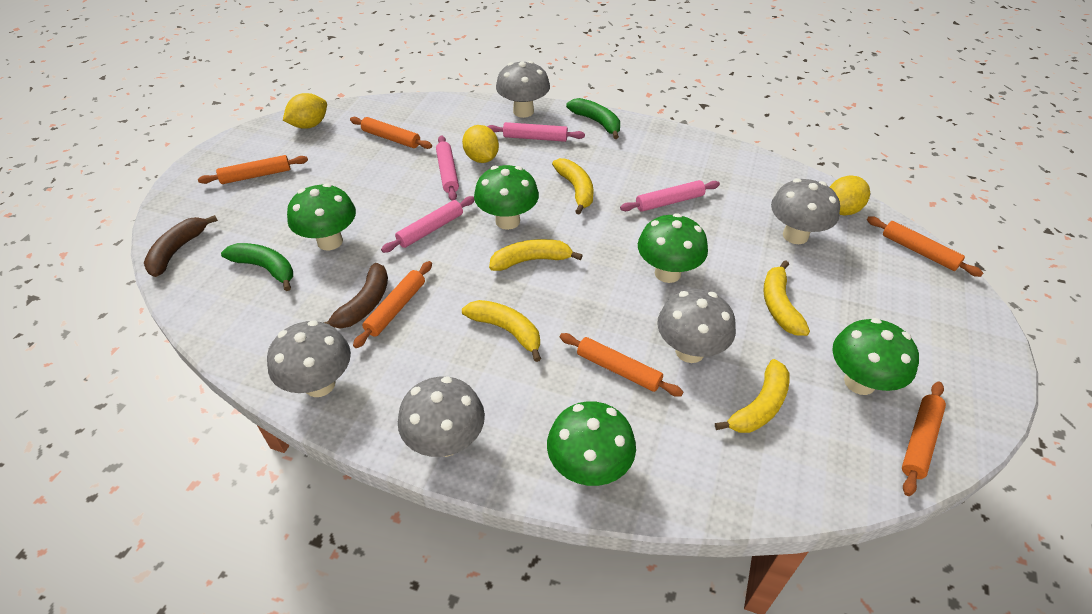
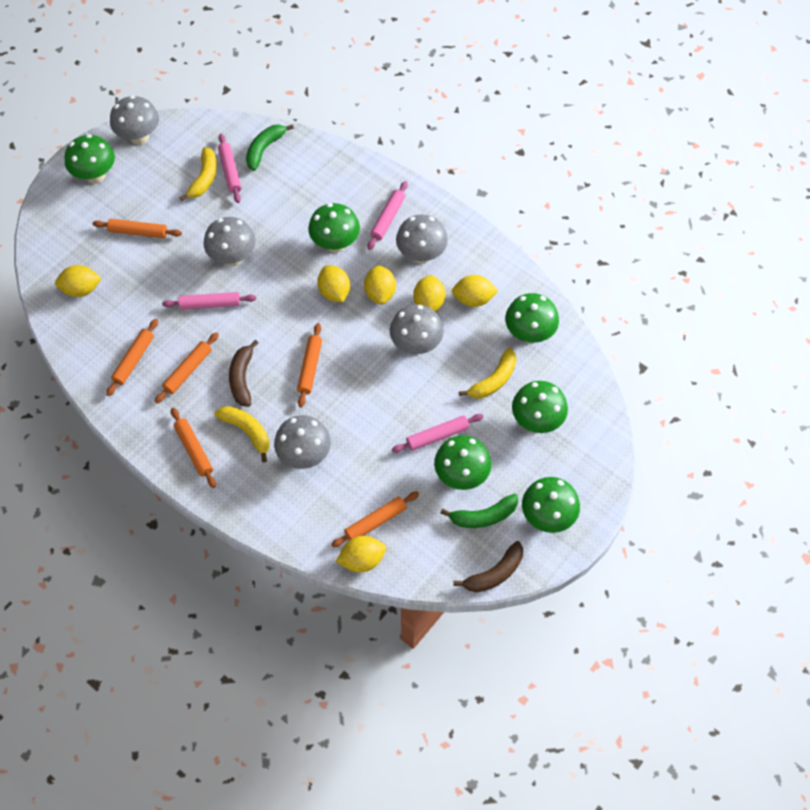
green mushroom: [287,183,356,250] [474,165,539,230] [547,401,636,486] [638,213,708,283] [832,318,919,395] = 5 -> [64,134,115,184] [308,203,360,253] [434,435,491,490] [505,293,559,343] [512,381,568,433] [522,477,580,533] = 6
yellow banana: [462,300,541,362] [489,239,583,271] [552,158,594,215] [715,359,790,433] [763,260,810,336] = 5 -> [180,147,217,201] [214,406,270,462] [459,348,516,399] = 3
yellow lemon: [283,93,327,129] [462,125,499,163] [830,176,870,215] = 3 -> [55,265,102,297] [317,265,350,302] [336,536,386,572] [364,265,396,305] [413,275,445,312] [452,275,498,307] = 6

